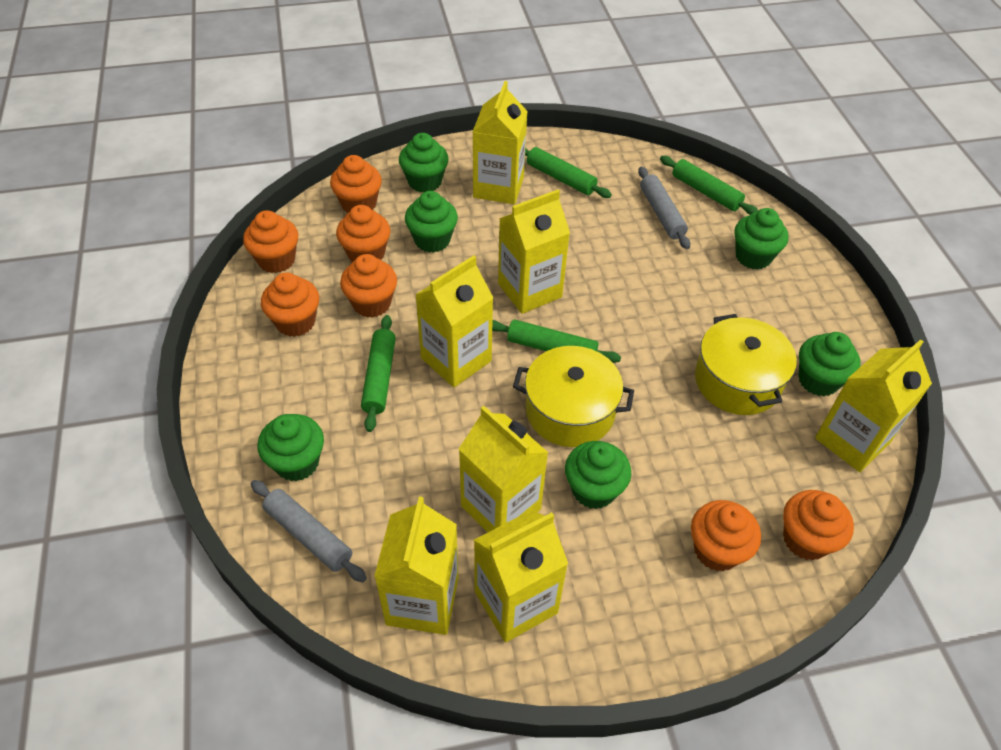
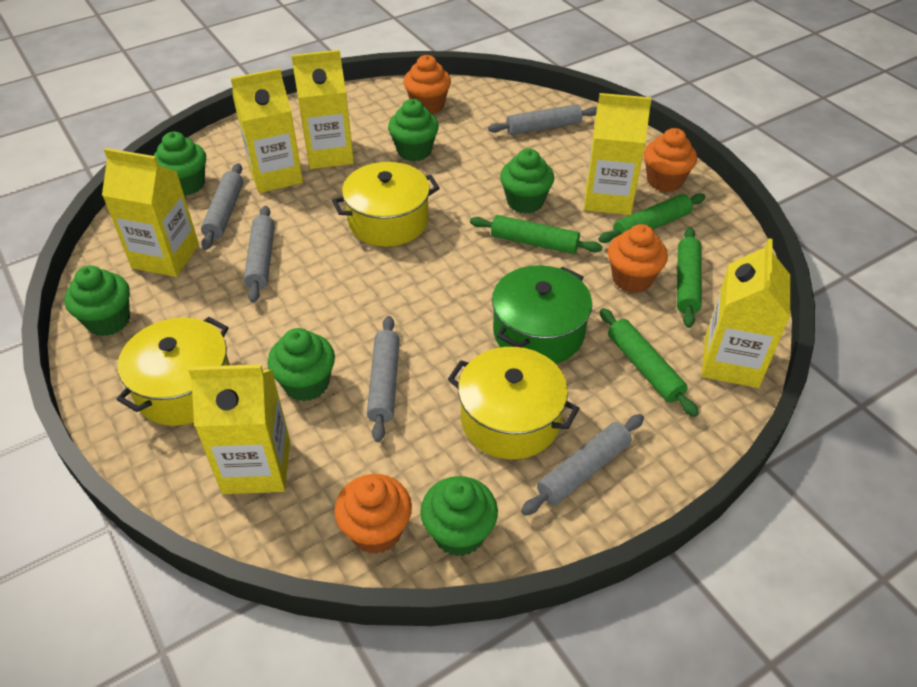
green pot: none = 0 -> [492,265,592,364] = 1
grey rolling pin: [251,480,367,582] [638,167,690,249] = 2 -> [201,163,243,250] [244,206,275,303] [367,316,400,442] [488,104,597,135] [521,414,644,516] = 5
orange cupcake: [243,210,298,273] [261,273,319,337] [330,155,382,213] [336,205,390,262] [340,254,397,318] [691,500,761,571] [783,490,854,561] = 7 -> [334,474,412,554] [403,55,451,114] [608,224,668,293] [644,128,697,192] = 4
yellow carton: [374,496,458,635] [415,255,493,387] [459,406,548,532] [473,81,528,204] [474,510,568,643] [498,190,570,314] [815,339,932,472] = 7 -> [102,148,199,277] [188,364,290,494] [231,68,303,193] [291,50,354,169] [584,93,652,215] [702,238,790,388] = 6
yellow pot: [513,346,634,447] [695,314,797,415] = 2 -> [116,317,230,426] [332,162,440,247] [448,347,580,459] = 3

